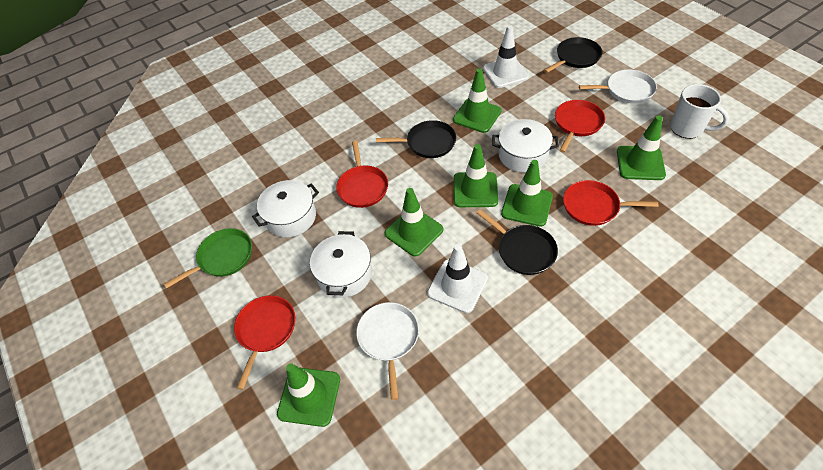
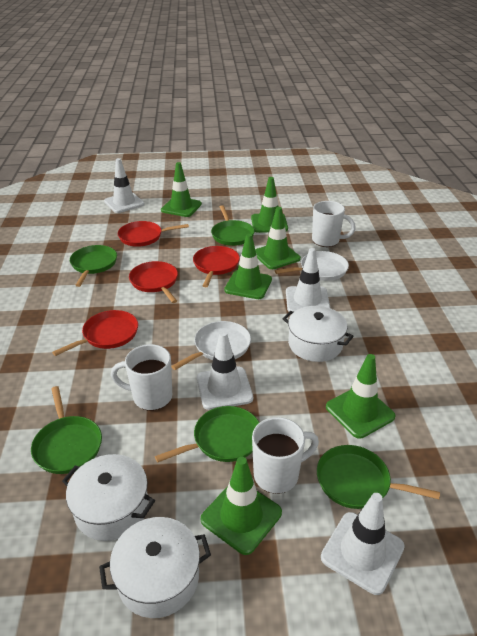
black pan: [376,120,456,158] [477,209,558,275] [544,37,602,73] = 3 -> none = 0
green pan: [164,228,252,289] = 1 -> [31,386,102,474] [70,245,117,287] [155,406,259,462] [211,205,255,246] [317,445,440,509] = 5
white mug: [670,84,729,139] = 1 -> [111,344,172,411] [252,417,319,494] [312,201,356,247] = 3
white traffic cone: [427,244,488,313] [483,25,529,88] = 2 -> [104,158,145,213] [197,331,253,410] [286,248,330,312] [321,493,405,595] = 4

